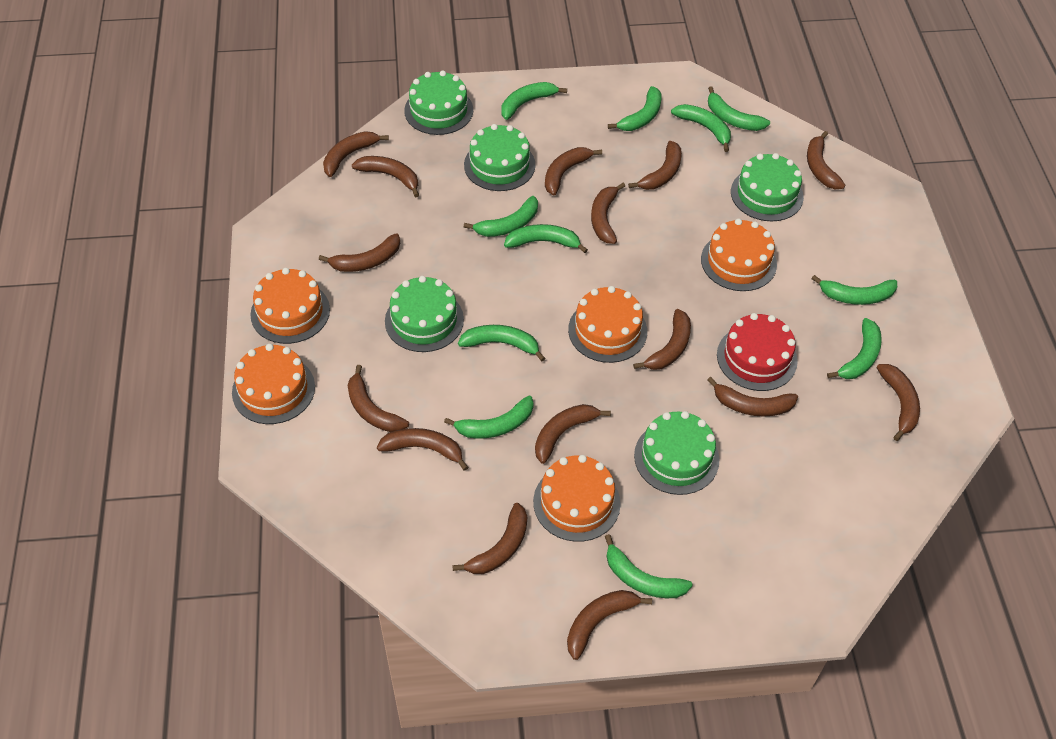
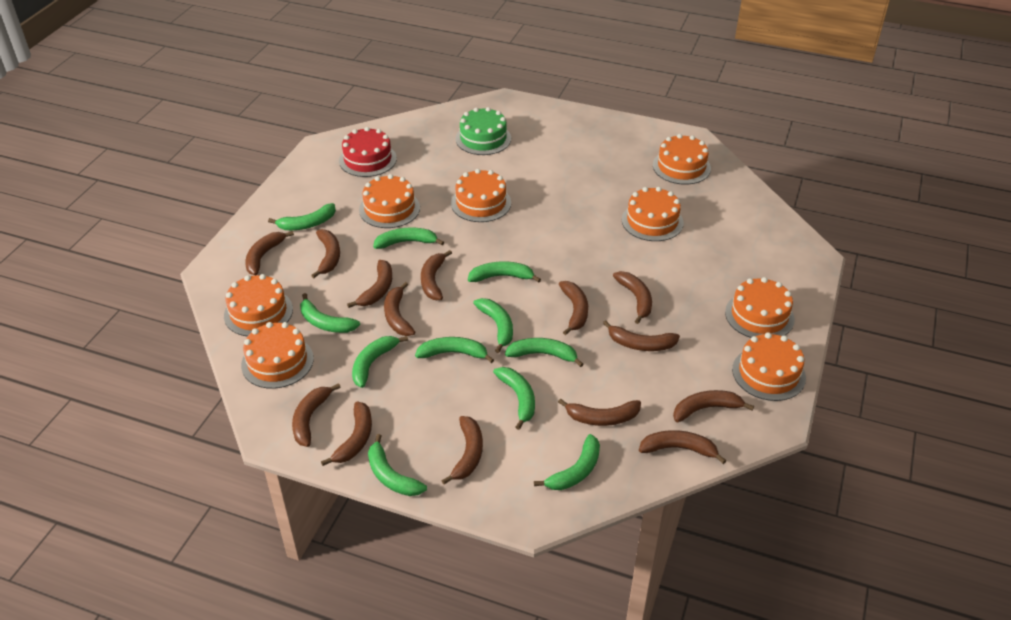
brown banana: [319,233,400,272] [323,131,389,177] [347,365,409,432] [352,156,419,197] [377,428,468,471] [452,503,527,574] [535,404,611,464] [545,147,602,195] [567,590,652,660] [591,183,625,244] [628,141,682,190] [633,309,691,370] [707,377,798,417] [807,131,846,189] [877,364,920,441] = 15 -> [245,231,294,276] [292,383,341,447] [311,229,340,278] [321,401,372,466] [347,260,392,308] [384,282,415,336] [421,250,452,300] [441,416,483,484] [558,399,641,426] [559,281,588,335] [603,320,680,351] [613,271,652,324] [639,430,726,464] [673,390,754,422] = 14
green cake: [385,276,464,352] [404,70,473,135] [464,124,535,191] [634,411,719,495] [731,153,804,221] = 5 -> [455,107,511,155] = 1
orange cake: [232,344,315,424] [250,268,330,344] [533,455,621,542] [568,286,647,363] [701,219,777,291] = 5 -> [224,274,293,336] [241,322,314,389] [359,174,420,228] [451,169,511,222] [622,187,684,241] [653,134,711,185] [725,277,795,338] [732,332,806,401] = 8

